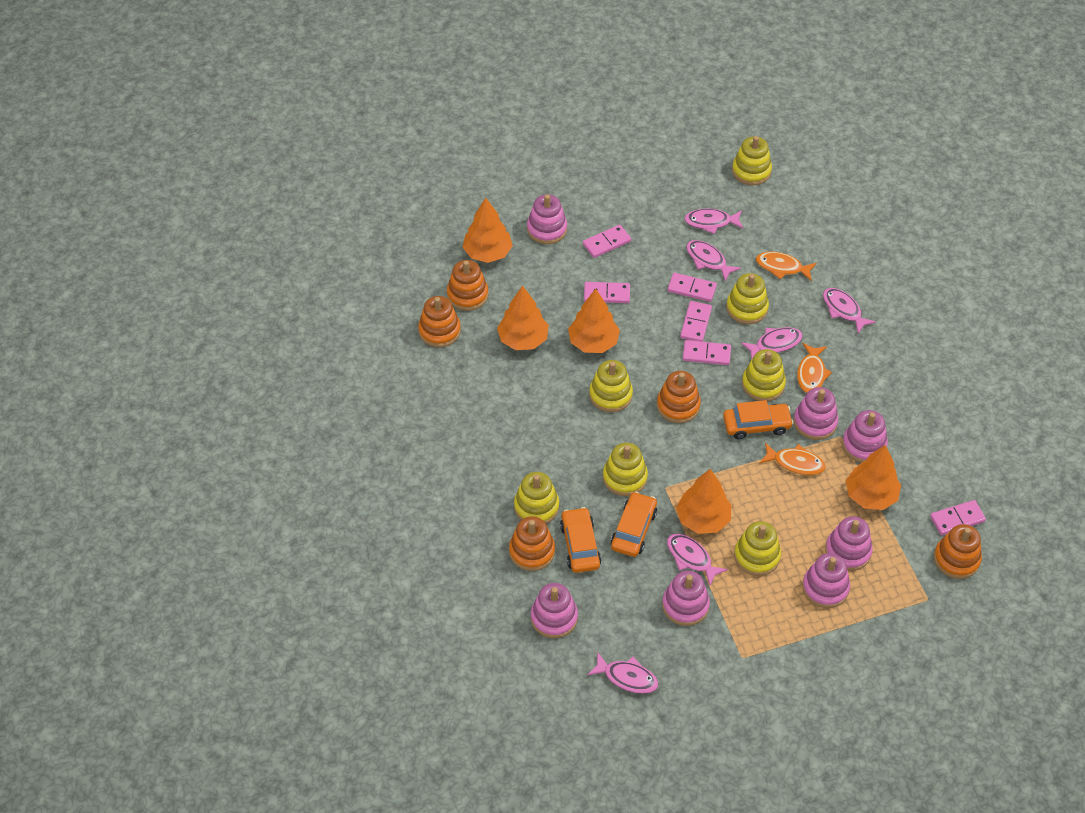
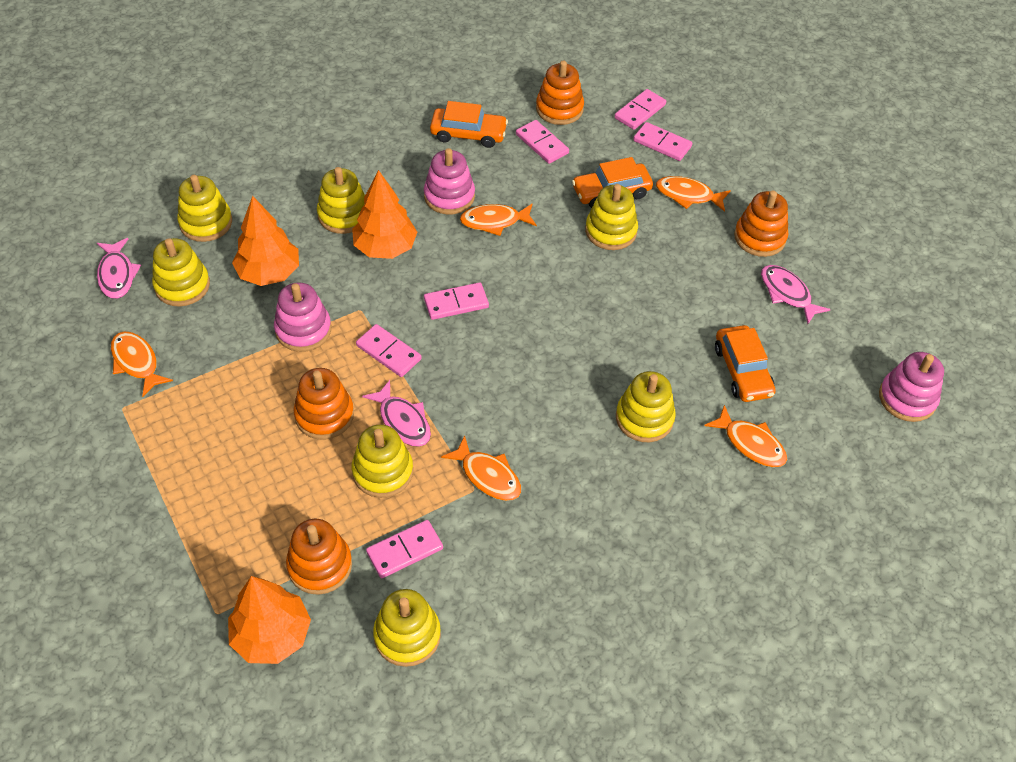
orange fish: [756,252,817,281] [759,443,826,475] [797,343,832,393] = 3 -> [111,331,173,397] [441,436,521,501] [460,204,537,236] [656,176,731,212] [704,405,787,467] = 5
orange stacking toy: [418,296,461,347] [447,260,488,311] [509,516,555,571] [657,371,701,423] [934,524,982,579] = 5 -> [286,519,352,595] [294,368,354,439] [536,61,584,125] [734,191,788,257] = 4
orange tree: [463,198,513,263] [497,285,549,350] [568,288,620,353] [676,469,731,534] [846,445,901,510] = 5 -> [228,576,311,664] [232,196,299,286] [352,170,417,259] = 3
pink fish: [587,652,658,694] [667,534,728,585] [684,209,743,234] [686,240,741,281] [741,327,803,359] [823,288,876,333] = 6 -> [97,238,141,299] [362,380,431,447] [761,265,831,324] = 3
pink stacking toy: [527,194,567,244] [531,583,578,638] [662,571,710,626] [794,387,838,440] [802,553,850,608] [825,516,873,571] [842,410,888,463] = 7 -> [274,282,331,352] [424,148,475,215] [879,352,944,422] = 3

